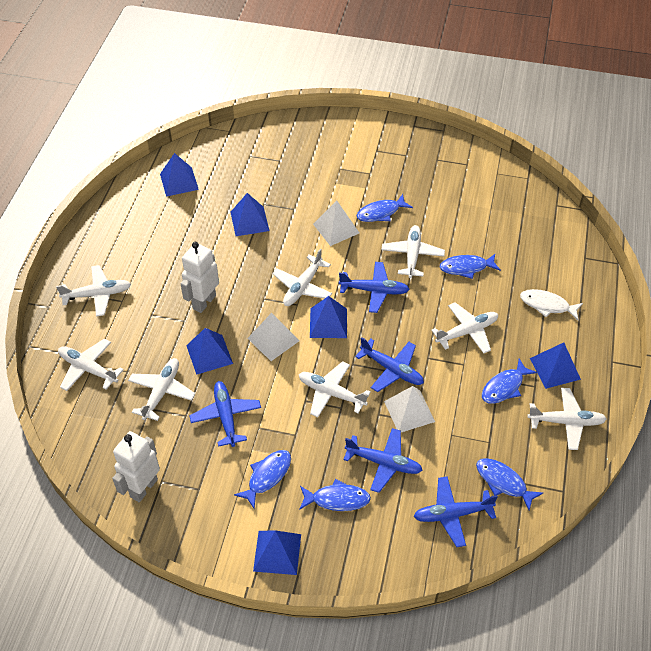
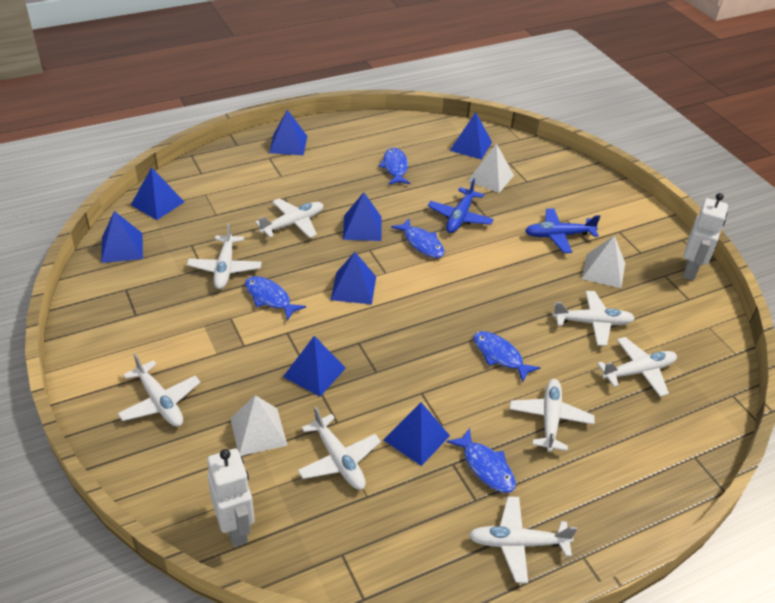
blue fish: [234,450,291,508] [299,479,371,511] [356,194,413,222] [440,254,500,279] [476,458,543,511] [482,359,537,404] = 6 -> [245,276,306,321] [379,148,410,185] [391,219,445,258] [447,428,516,493] [473,331,541,382] = 5
blue plane: [189,381,261,447] [339,262,410,313] [343,428,422,493] [355,337,424,392] [413,476,498,547] = 5 -> [428,178,494,233] [525,208,601,253] = 2
blue pyramid: [160,153,199,197] [186,328,233,375] [230,193,269,236] [253,530,301,575] [310,296,347,338] [530,343,581,389] = 6 -> [101,211,143,263] [131,167,184,220] [269,110,307,156] [283,336,346,397] [331,252,376,304] [343,192,382,241] [383,402,450,466] [450,112,492,160] = 8
white fish: [520,289,583,320] = 1 -> none = 0

